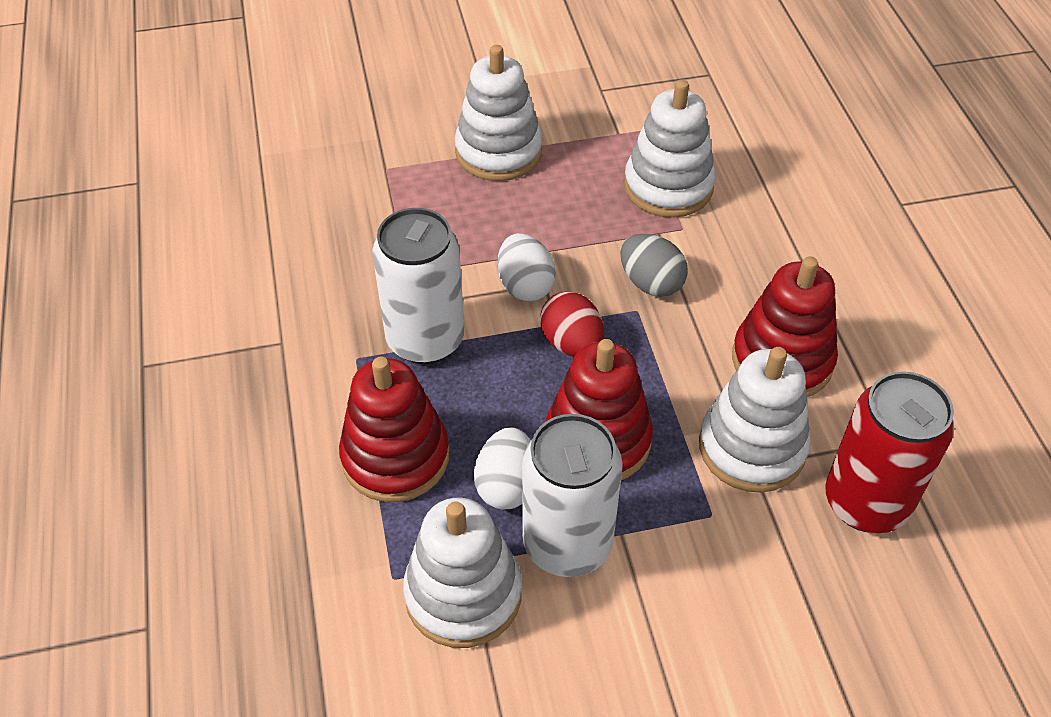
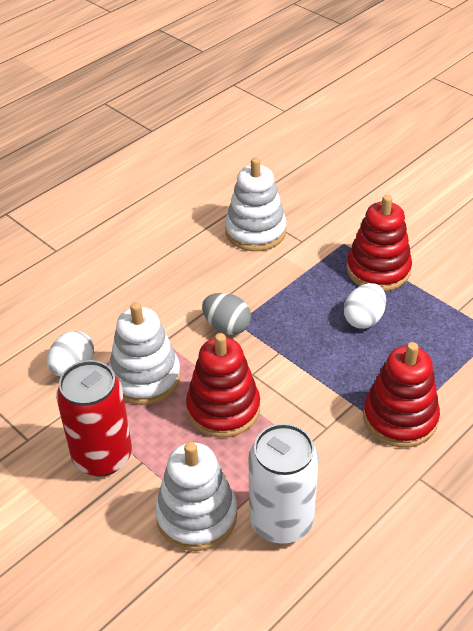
red egg: [540,291,604,357] = 1 -> none = 0
white can: [372,208,465,364] [522,414,623,577] = 2 -> [248,423,319,544] = 1
white stacking toy: [403,498,522,648] [455,45,543,181] [624,79,716,218] [699,347,810,493] = 4 -> [109,302,181,405] [155,442,237,551] [225,157,287,251] = 3

